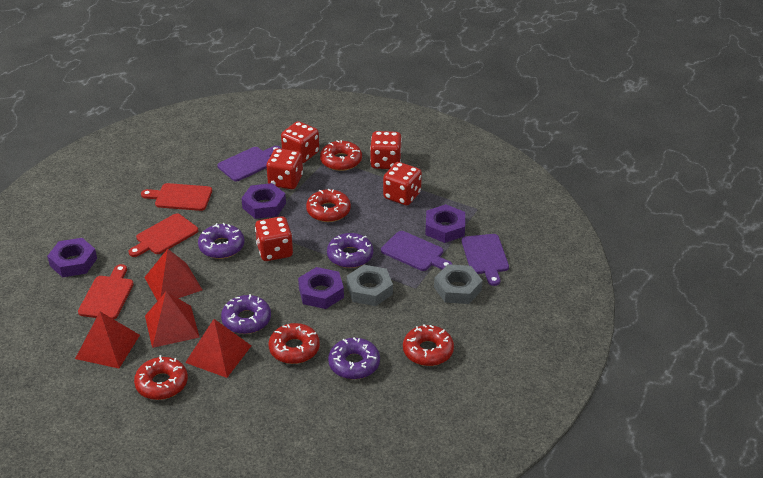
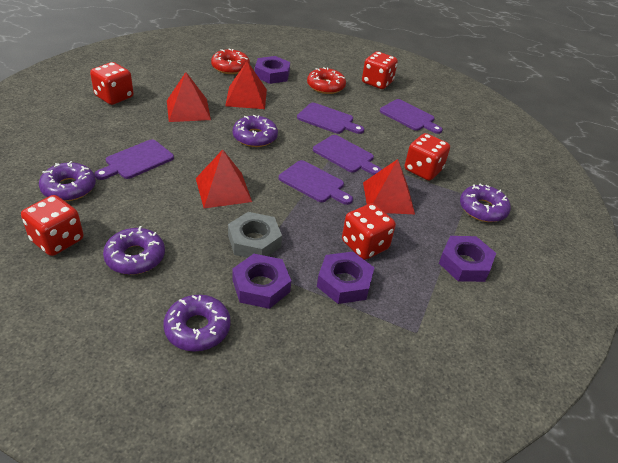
grey nut: [347,265,393,306] [434,264,483,304] = 2 -> [228,212,282,258] = 1
purple cutting board: [217,146,281,181] [381,231,453,271] [462,234,509,286] = 3 -> [94,139,174,180] [279,160,353,205] [297,103,364,134] [313,135,382,175] [380,99,442,134] = 5
purple donut: [198,223,245,259] [221,294,271,334] [327,233,373,268] [328,338,380,379] = 4 -> [39,161,96,201] [103,226,165,275] [163,295,231,352] [233,115,278,147] [460,184,511,222] = 5
red cutting board: [78,264,134,319] [129,213,198,257] [141,183,212,211] = 3 -> none = 0
red donut: [134,355,188,400] [269,323,320,364] [306,189,351,222] [320,140,362,171] [403,324,454,366] = 5 -> [211,49,250,74] [307,67,346,94] = 2

